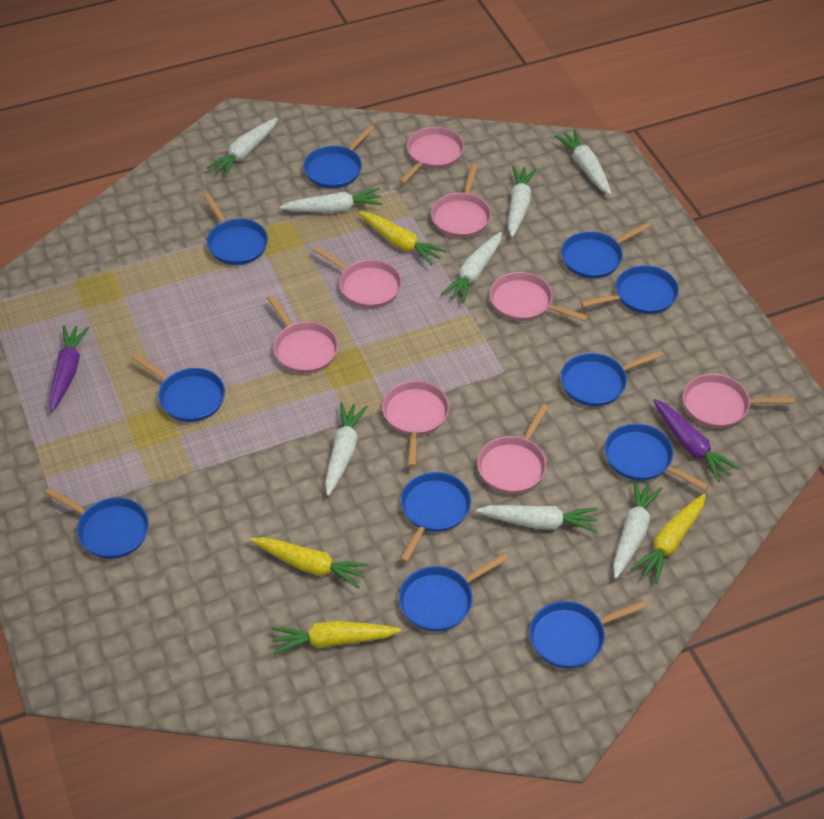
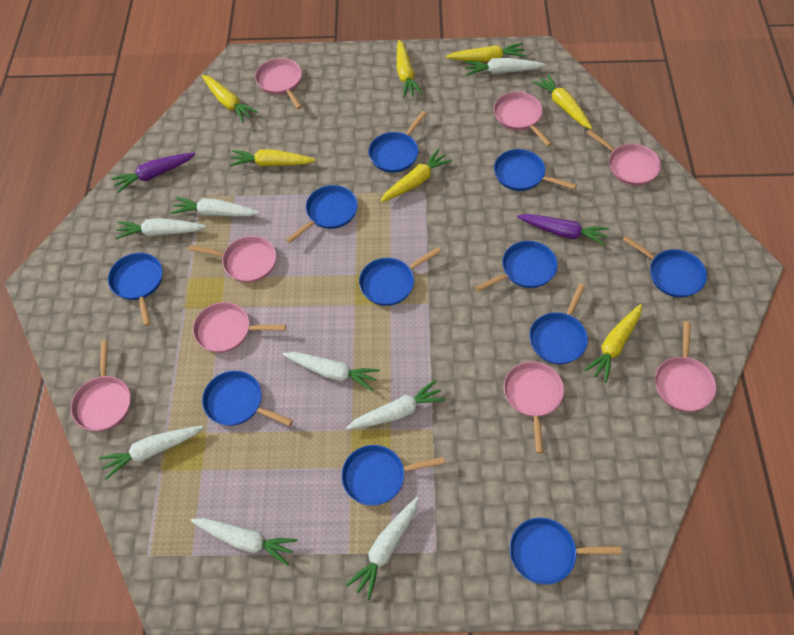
yellow carrot: [251,537,369,589] [271,621,401,655] [359,211,447,266] [630,494,706,584] = 4 -> [202,75,259,123] [230,150,316,167] [381,149,453,202] [397,40,423,98] [446,43,526,62] [533,74,592,129] [584,304,642,383] = 7

